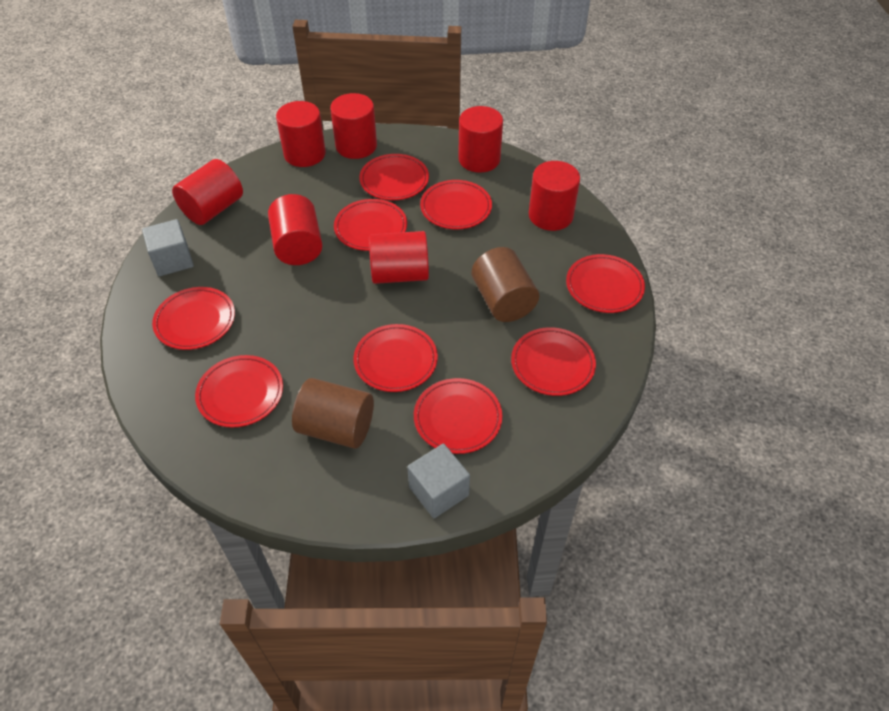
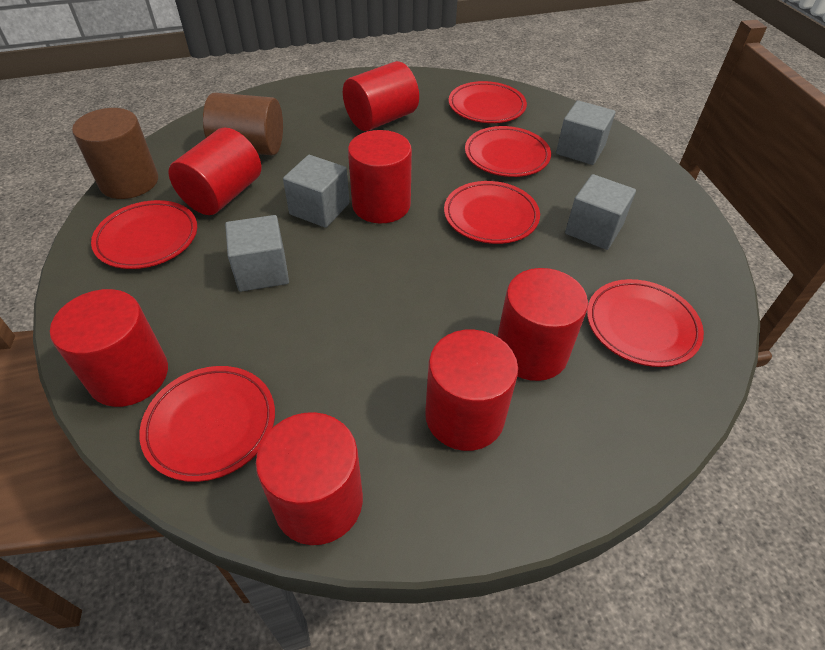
grey cube: [142,219,194,277] [407,444,470,518] = 2 -> [225,215,289,292] [283,155,349,228] [556,100,616,165] [565,174,636,250] = 4
red plate: [152,287,235,350] [195,355,283,428] [334,199,407,251] [353,324,438,392] [359,154,429,200] [414,378,502,454] [420,180,492,230] [511,327,596,396] [566,254,645,313] = 9 -> [91,200,197,269] [139,366,275,482] [444,181,540,244] [449,81,527,123] [465,126,551,177] [587,279,704,367] = 6

